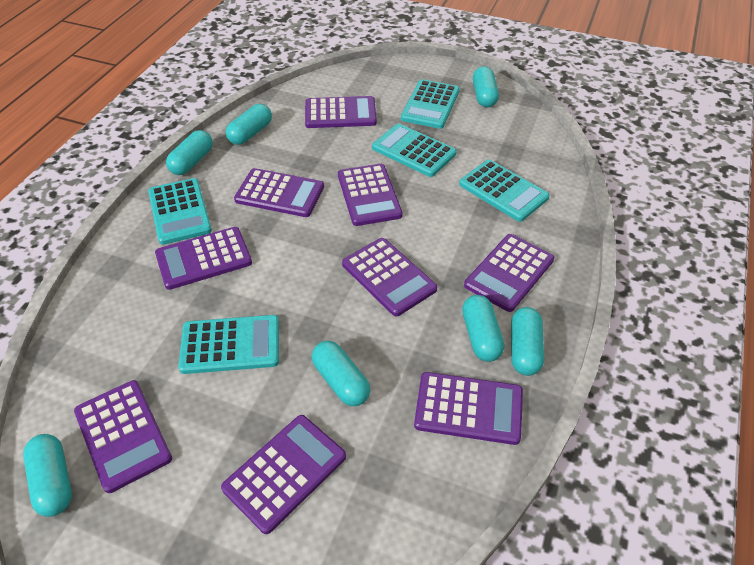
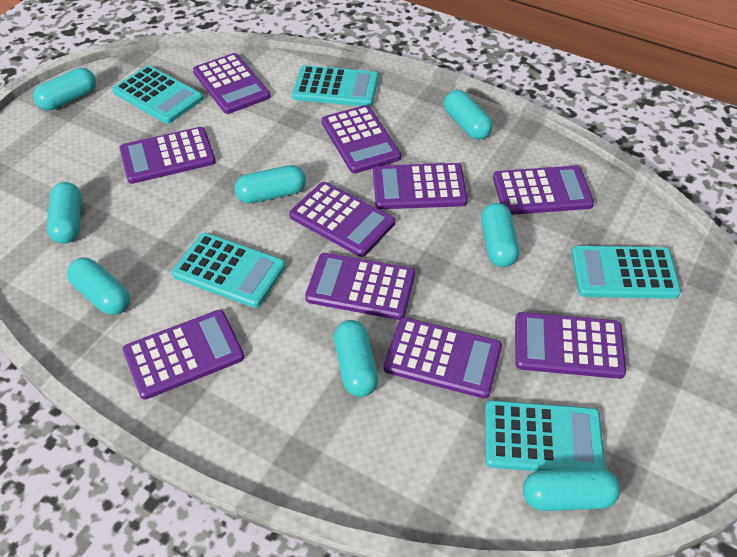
purple calculator: [74,380,172,493] [155,227,252,290] [221,415,346,534] [234,168,324,217] [305,96,377,128] [338,164,403,226] [342,238,437,316] [414,372,523,445] [464,234,554,312] = 9 -> [119,127,216,184] [123,310,244,400] [193,53,271,114] [289,182,395,257] [305,253,415,320] [322,105,401,173] [373,163,467,209] [384,317,502,399] [493,166,594,215] [515,312,626,379] = 10
turquoise capsule: [23,434,72,517] [166,130,213,175] [226,104,272,145] [312,341,370,406] [462,295,504,362] [473,66,499,107] [511,307,544,376] = 7 -> [33,68,96,111] [47,182,82,244] [67,257,130,315] [234,165,306,204] [334,320,378,397] [444,90,493,140] [481,203,519,267] [523,468,620,511] = 8

